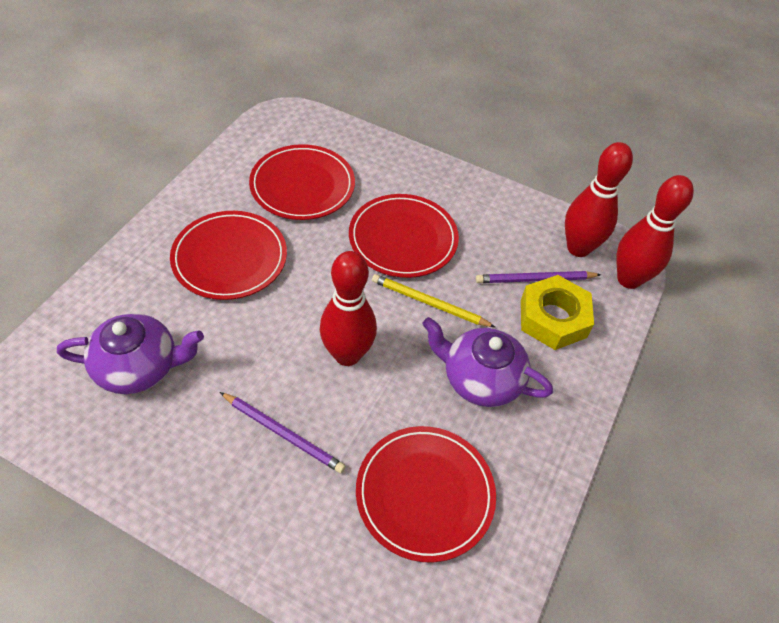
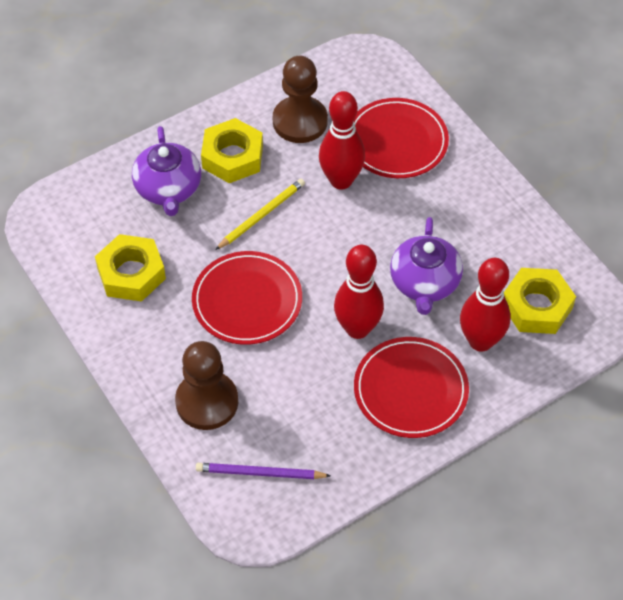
brown pawn: none = 0 -> [175,341,238,430] [273,56,328,143] = 2
purple pencil: [220,392,346,473] [476,271,601,283] = 2 -> [196,463,331,479] = 1
red plate: [170,211,287,300] [249,144,355,220] [349,194,459,278] [356,426,496,563] = 4 -> [192,251,302,345] [354,98,449,178] [354,337,469,438] = 3
yellow nut: [521,275,594,350] = 1 -> [95,234,166,302] [201,118,263,183] [504,268,576,334] = 3

